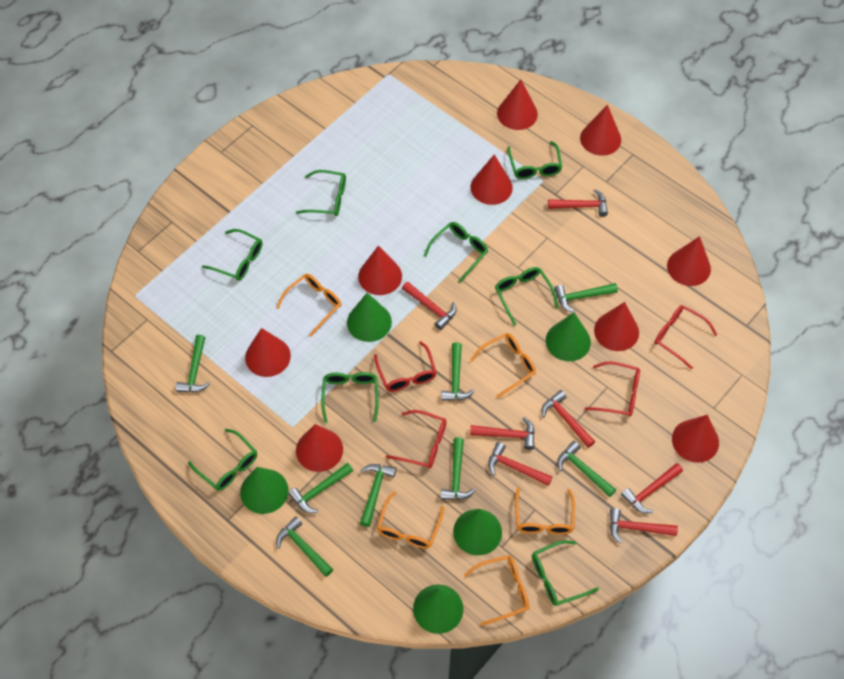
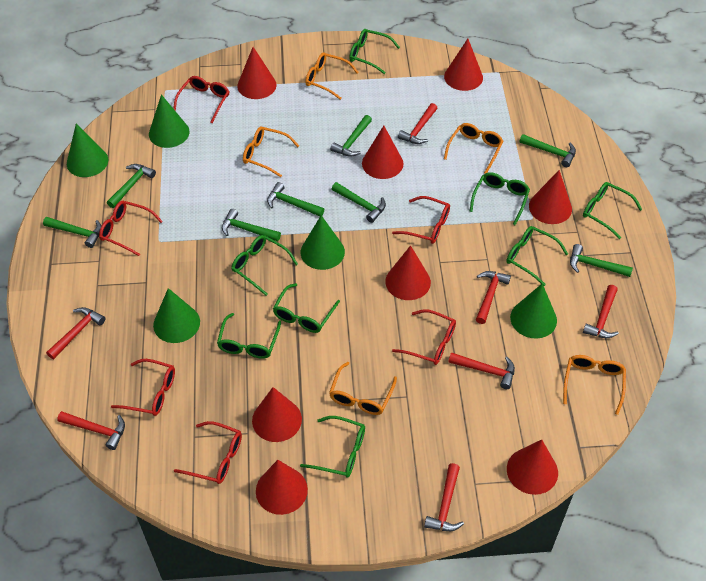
red cone: [245,328,291,377] [296,424,343,472] [358,245,402,295] [470,154,513,205] [497,80,538,130] [580,105,621,156] [594,302,639,351] [667,236,711,286] [672,415,719,463] = 9 -> [237,47,276,99] [252,387,302,442] [256,460,308,515] [362,126,403,179] [386,245,431,300] [444,39,483,91] [507,440,558,495] [529,170,572,224] = 8
red glasses: [374,341,437,392] [386,410,446,468] [585,362,640,417] [655,305,717,370] = 4 -> [99,201,163,256] [111,359,175,416] [173,76,230,123] [174,421,242,484] [392,196,450,244] [392,309,456,365] = 6

